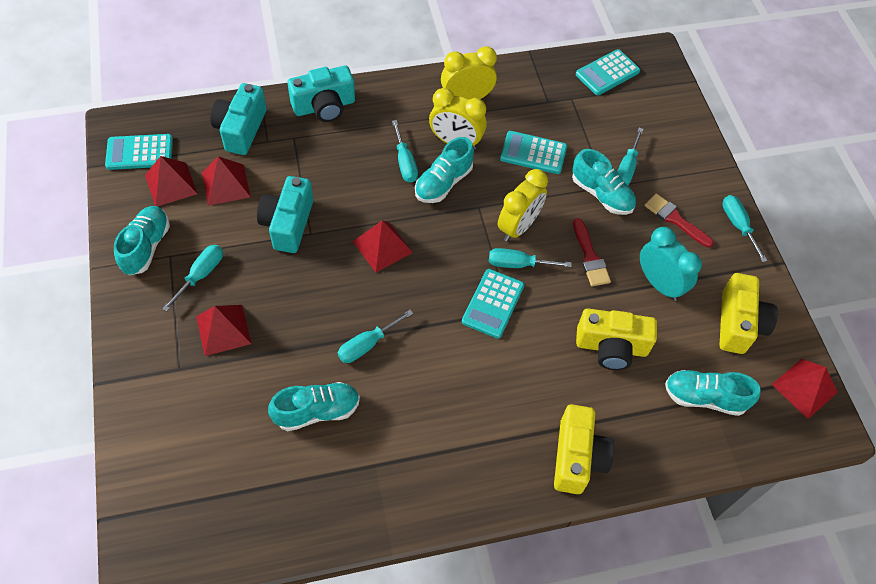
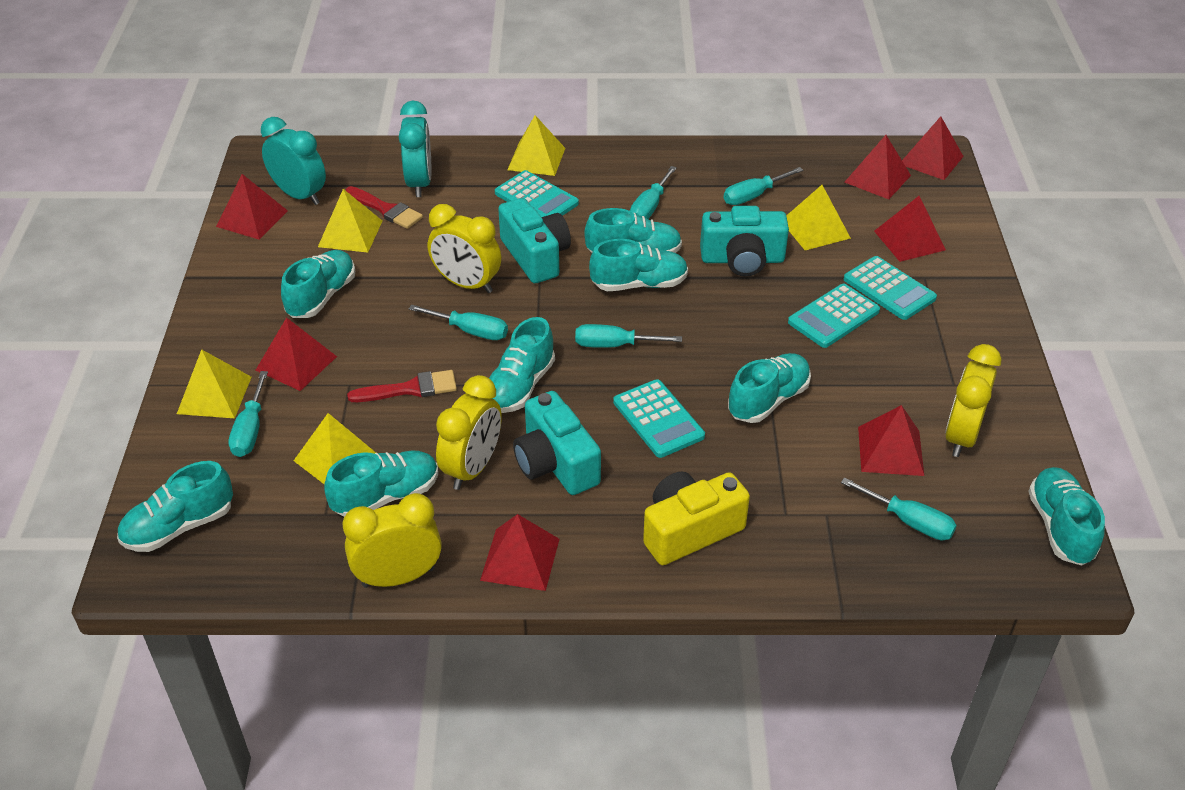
red pyramid: [145,156,198,207] [196,305,251,356] [202,156,251,206] [353,220,413,272] [772,359,838,419] = 5 -> [216,174,288,240] [256,317,337,391] [480,514,559,591] [844,135,911,199] [858,405,924,476] [874,196,946,262] [902,116,964,180] = 7
turquoise clock: [640,227,702,301] = 1 -> [261,117,326,205] [399,101,431,197] = 2
turquoise shoe: [114,206,170,275] [268,382,360,431] [415,137,474,203] [572,149,636,215] [665,370,760,416] = 5 -> [117,461,233,552] [281,250,355,318] [324,451,438,517] [489,317,555,413] [584,208,682,253] [589,239,688,291] [728,353,811,423] [1028,467,1105,566] = 8
yellow camera: [554,404,614,494] [576,308,657,370] [719,273,778,354] = 3 -> [643,472,750,565] = 1
yellow clock: [429,88,487,150] [441,46,497,100] [498,169,548,242] = 3 -> [343,493,442,588] [428,204,501,293] [436,375,502,490] [945,344,1002,457] = 4
yellow pyramid: none = 0 -> [177,349,251,418] [294,413,376,484] [318,189,382,253] [508,115,565,176] [786,185,851,250] = 5

